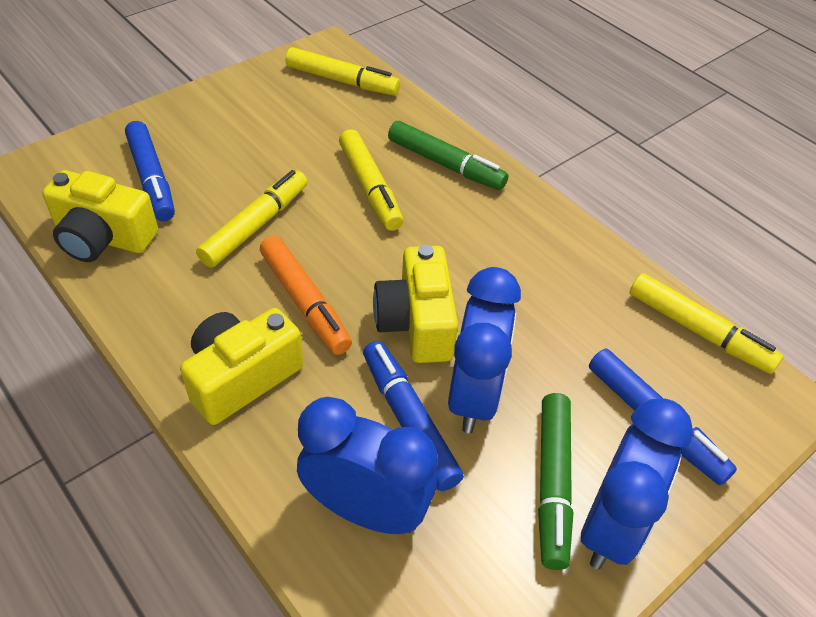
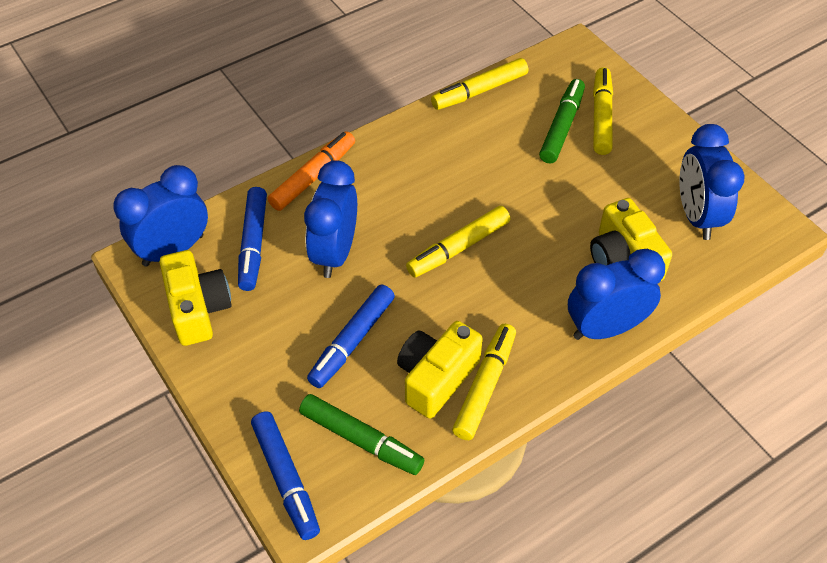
blue clock: [297,397,438,534] [448,267,521,433] [581,399,693,570] = 3 -> [113,165,208,267] [304,160,357,278] [568,249,665,340] [679,124,745,240] = 4

